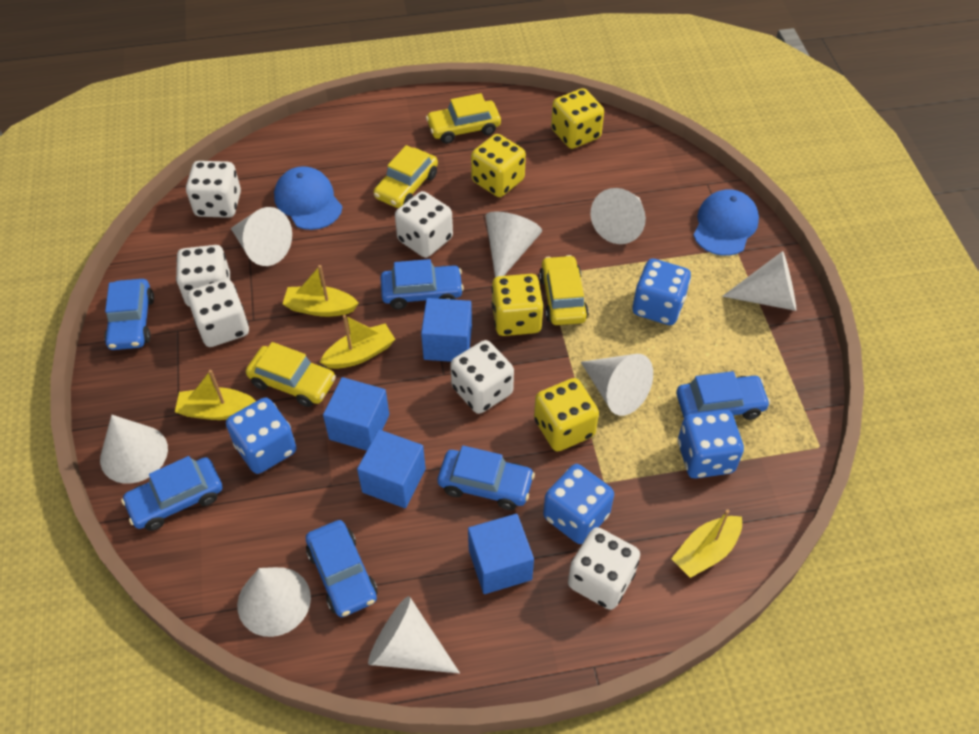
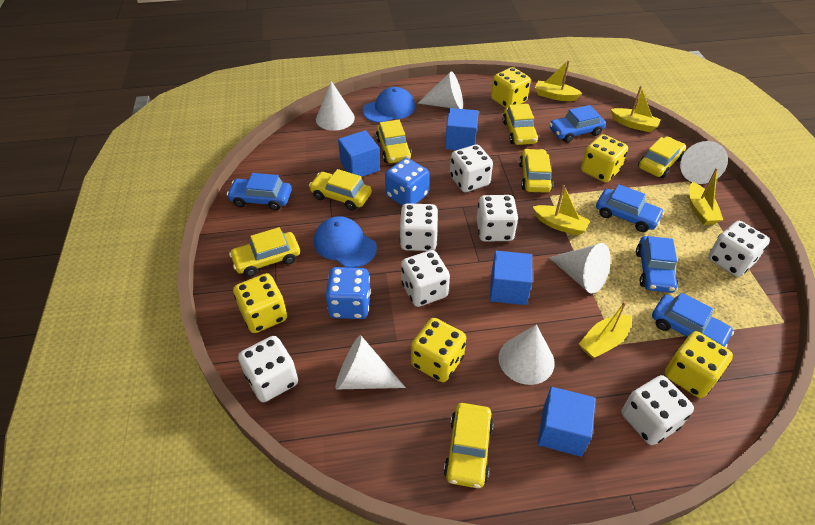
blue car: [104,279,154,350] [121,456,223,531] [306,520,377,617] [380,259,464,309] [438,446,535,510] [676,371,770,420] = 6 -> [227,173,292,210] [549,105,606,143] [596,184,664,232] [636,236,678,293] [652,293,734,348] = 5
blue dice: [226,397,297,474] [543,464,614,544] [633,259,691,325] [678,410,744,479] = 4 -> [325,267,371,319] [385,158,429,206] = 2
white cone: [100,415,168,484] [231,207,292,266] [237,567,311,637] [368,596,460,674] [486,211,542,277] [581,354,653,416] [590,188,646,244] [722,251,796,311] = 8 -> [316,81,355,131] [335,335,406,389] [418,71,463,109] [499,325,555,385] [549,243,611,293] [680,141,728,184] = 6
white dice: [176,245,230,307] [186,161,241,218] [187,279,249,347] [395,191,453,258] [450,340,514,414] [568,527,640,610] = 6 -> [238,336,298,402] [400,203,438,251] [401,250,450,307] [450,145,493,192] [477,195,518,242] [622,375,694,445] [708,221,770,277] = 7
yellow boat: [175,370,256,420] [283,265,359,317] [320,315,395,369] [671,509,742,578] = 4 -> [533,185,590,236] [535,60,582,101] [579,301,631,359] [611,86,661,132] [689,168,723,225] = 5
yellow car: [246,342,336,407] [374,145,438,208] [426,93,501,144] [539,255,589,325] = 4 -> [229,227,300,277] [309,169,372,211] [376,120,412,163] [444,403,494,488] [502,104,538,145] [519,149,553,193] [638,136,686,178] = 7
yellow dice: [471,134,526,197] [491,274,544,336] [534,378,599,452] [551,88,604,149] = 4 -> [233,273,287,333] [411,318,466,382] [491,67,531,108] [581,134,628,183] [665,331,733,398] = 5

